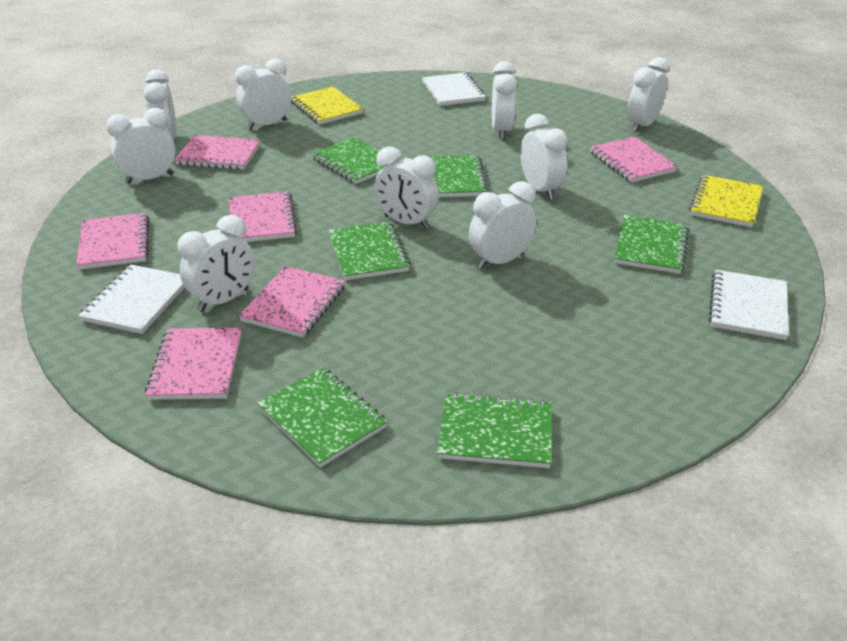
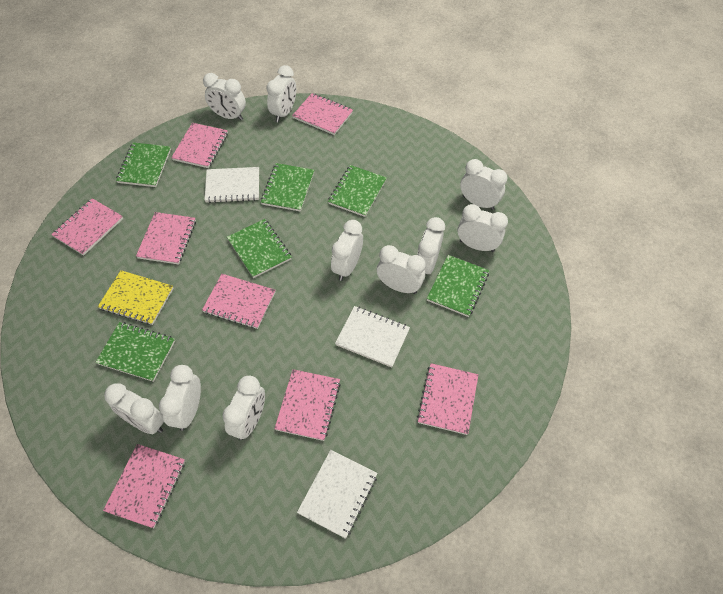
pink notebook: [76,213,149,270] [145,328,242,400] [174,135,260,170] [229,191,297,242] [239,266,345,338] [590,137,678,183] = 6 -> [51,198,123,256] [103,444,185,528] [136,212,196,265] [171,123,228,168] [202,274,275,329] [274,369,341,441] [292,93,353,135] [417,363,478,435] = 8
white clock: [106,108,176,184] [144,69,177,139] [178,215,255,312] [235,58,291,130] [374,146,439,229] [469,181,537,269] [492,61,517,140] [520,114,568,200] [628,57,669,133] = 9 -> [104,383,164,434] [159,365,201,431] [203,73,246,120] [222,376,265,440] [266,65,296,122] [331,220,363,281] [377,245,426,294] [417,217,445,275] [457,204,508,252] [460,159,507,210] = 10
yellow notebook: [291,87,363,125] [689,175,763,228] = 2 -> [98,270,174,325] = 1

